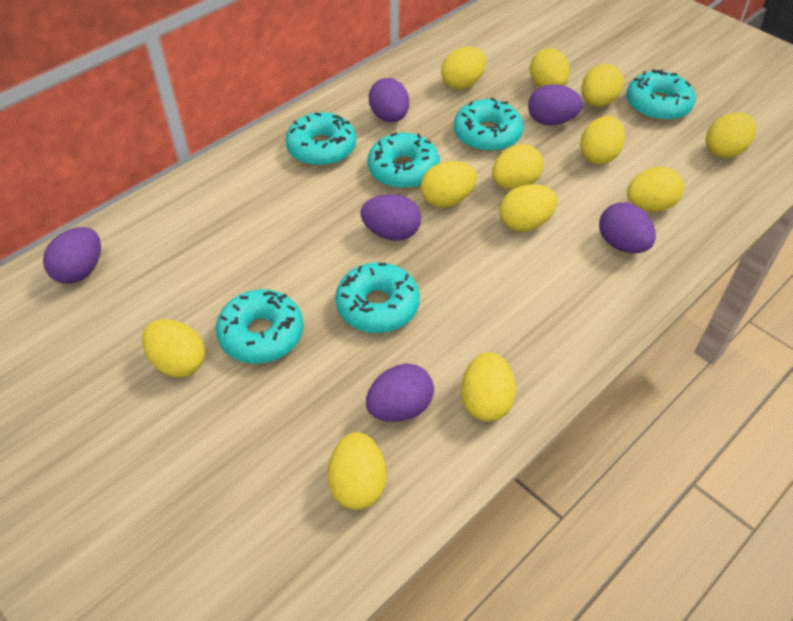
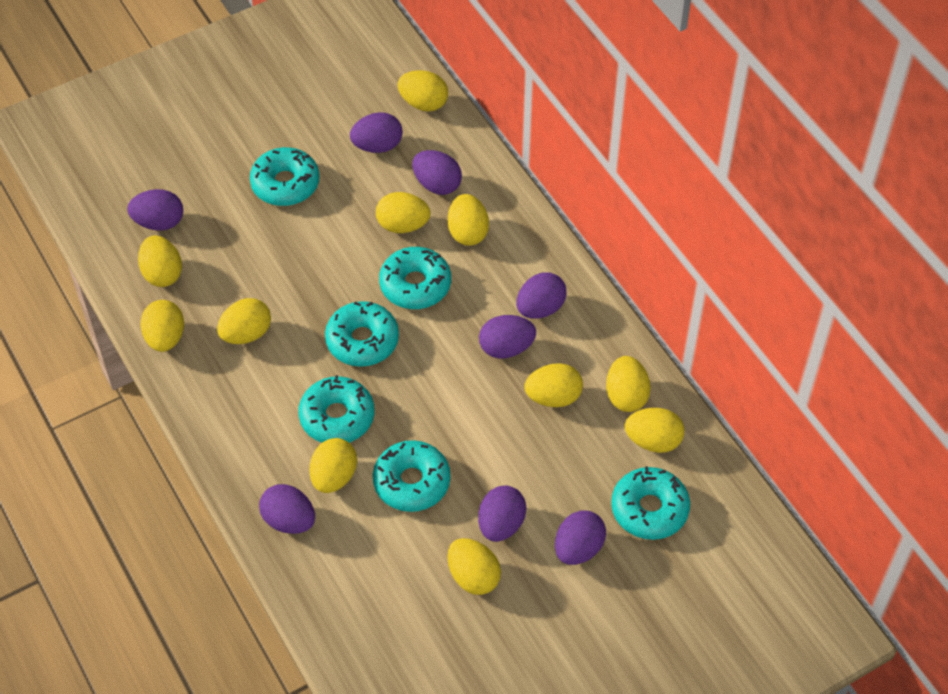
purple egg: [43,227,101,284] [361,194,421,241] [366,363,434,422] [369,78,409,122] [528,84,583,125] [599,202,656,253] = 6 -> [127,189,183,231] [259,484,315,534] [350,112,403,153] [412,150,462,195] [478,486,527,542] [479,315,536,358] [516,272,567,319] [555,510,606,565] = 8
yellow egg: [142,319,205,378] [328,432,386,510] [421,161,477,208] [441,47,486,89] [461,352,516,422] [492,144,543,190] [500,185,557,232] [530,48,570,87] [580,116,625,165] [581,64,624,107] [627,167,684,212] [706,112,756,158] = 12 -> [138,235,182,287] [141,300,184,352] [217,298,271,344] [310,438,357,493] [376,192,430,233] [397,70,448,112] [447,538,501,595] [448,194,489,246] [525,363,583,407] [606,356,651,412] [625,408,685,453] = 11

